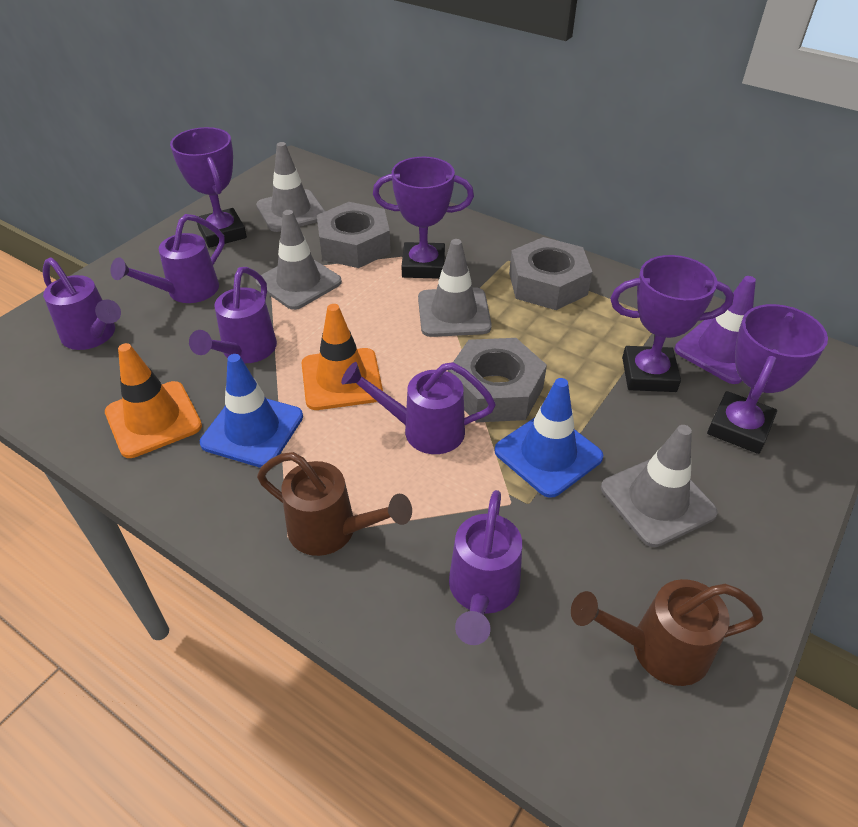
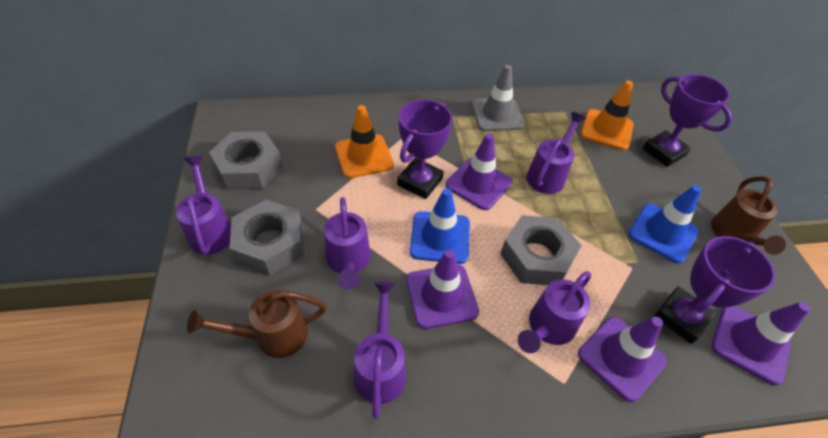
grey traffic cone: [256,142,325,232] [256,210,342,310] [418,239,492,337] [601,425,718,547] = 4 -> [472,65,524,131] = 1
purple traffic cone: [675,276,756,384] = 1 -> [406,250,479,329] [446,134,512,210] [578,317,667,402] [712,302,810,385] = 4
purple trophy: [170,127,247,248] [373,157,474,279] [610,255,734,392] [707,304,828,454] = 4 -> [397,100,452,199] [643,74,732,167] [654,236,775,344] = 3

